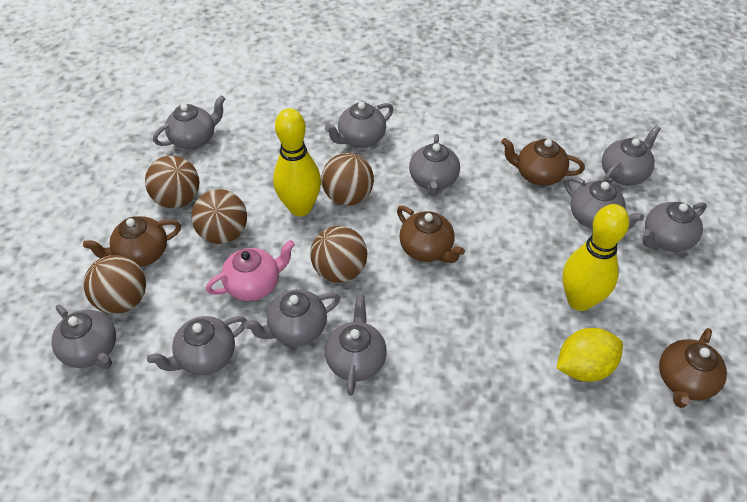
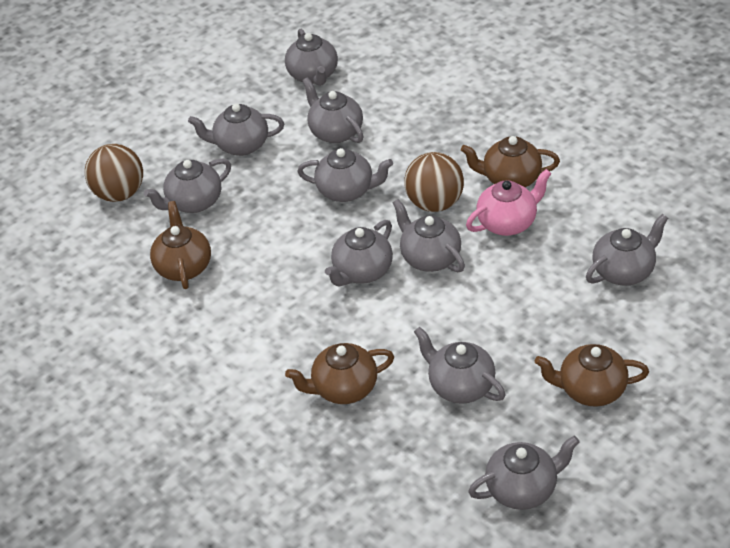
brown ball: [84,255,146,314] [145,155,200,208] [191,189,247,244] [310,226,367,283] [321,153,374,206] = 5 -> [85,144,143,202] [405,152,464,212] = 2
yellow bowling pin: [273,108,321,216] [562,204,629,311] = 2 -> none = 0
yellow lemon: [557,328,623,382] = 1 -> none = 0

